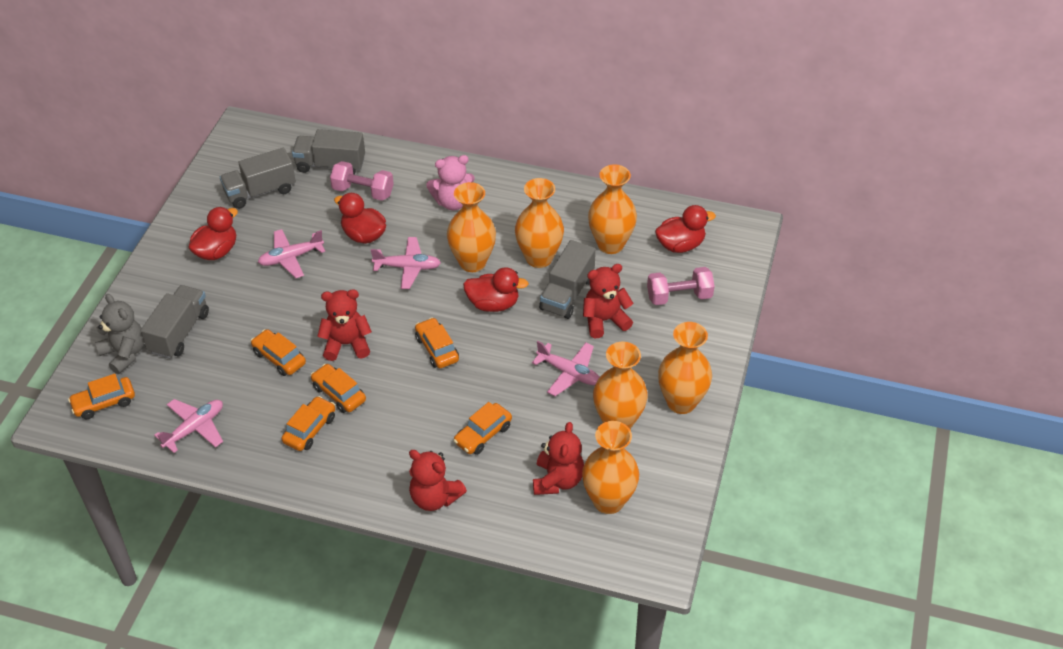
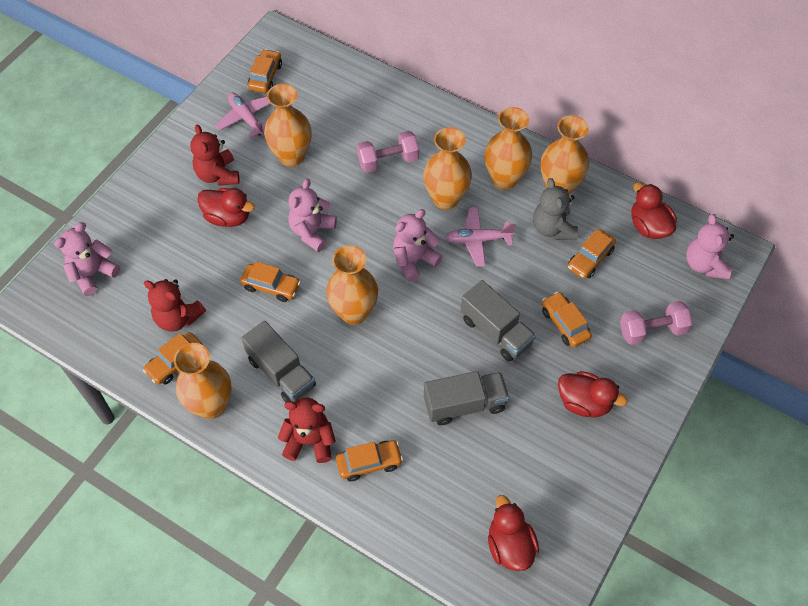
grey truck: [140,285,209,359] [220,148,296,209] [292,129,365,175] [539,240,596,319] = 4 -> [241,321,316,402] [424,371,509,425] [460,280,536,362] = 3
pink plane: [154,399,223,453] [258,229,325,278] [371,237,441,289] [532,341,599,396] = 4 -> [215,93,270,138] [445,207,515,266] = 2
pink teddy bear: [426,155,475,210] = 1 -> [54,222,120,296] [288,179,337,252] [393,209,443,282] [686,214,734,279] = 4
red teddy bear: [317,289,372,361] [409,450,467,511] [533,422,584,495] [583,264,634,338] = 4 -> [144,279,206,332] [190,124,240,186] [278,397,336,463] = 3

